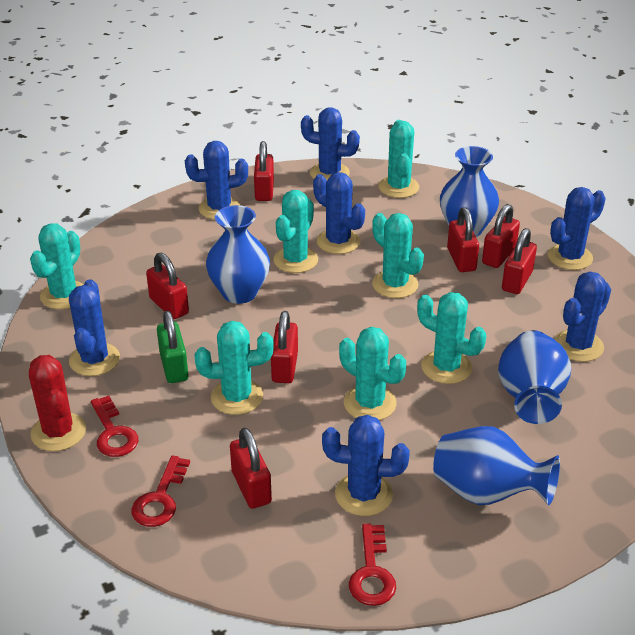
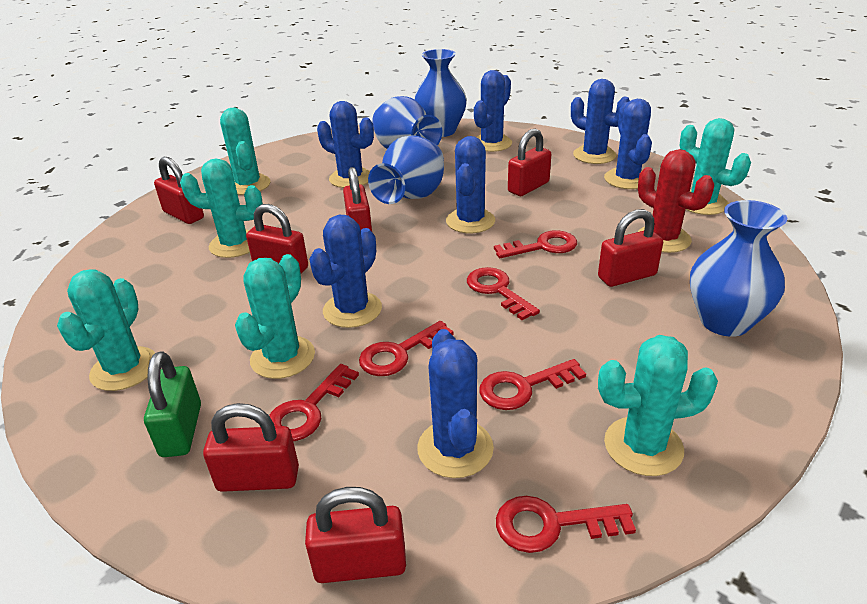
red key: [91,396,138,457] [131,455,190,527] [349,524,396,606] = 3 -> [269,364,359,441] [359,321,454,376] [467,267,540,320] [479,359,586,410] [494,230,577,258] [496,496,636,553] = 6
turquoise cactus: [30,223,84,309] [195,321,274,415] [273,190,318,273] [339,327,406,420] [372,213,424,298] [379,120,419,198] [417,292,486,384] = 7 -> [57,269,155,391] [180,158,263,258] [220,108,271,195] [235,254,315,379] [598,335,718,476] [680,118,751,215] = 6

